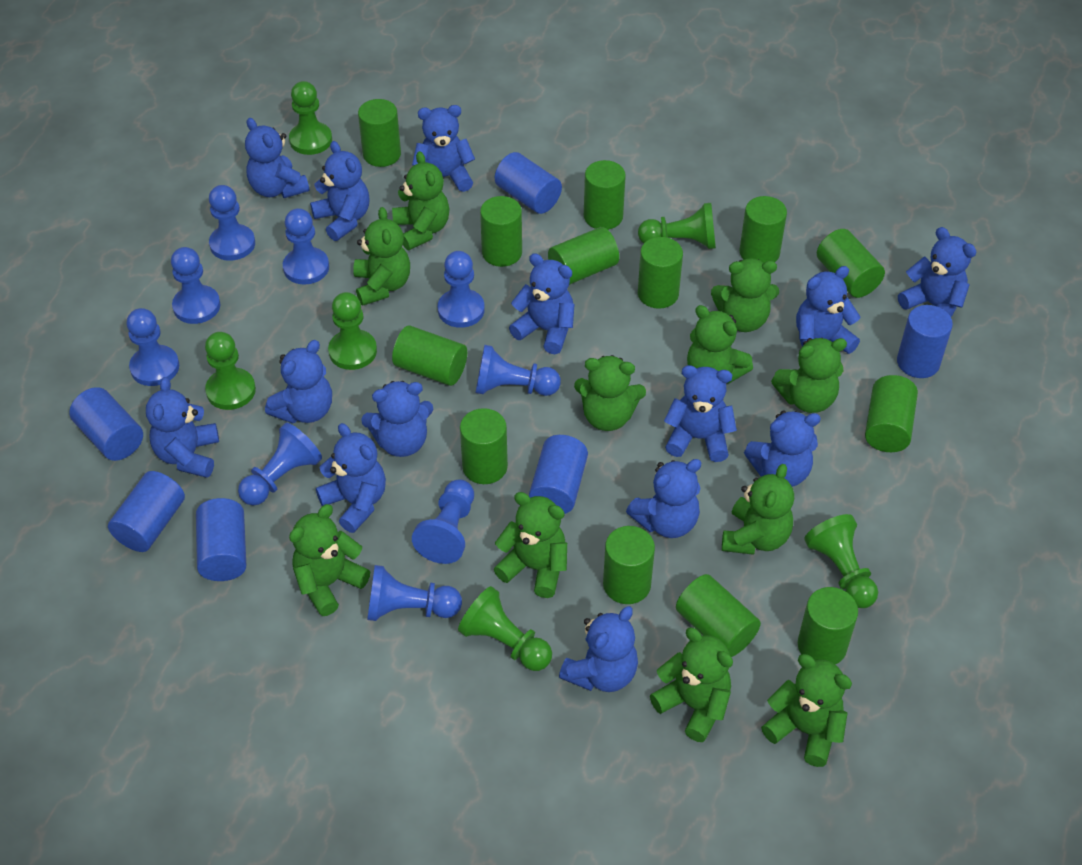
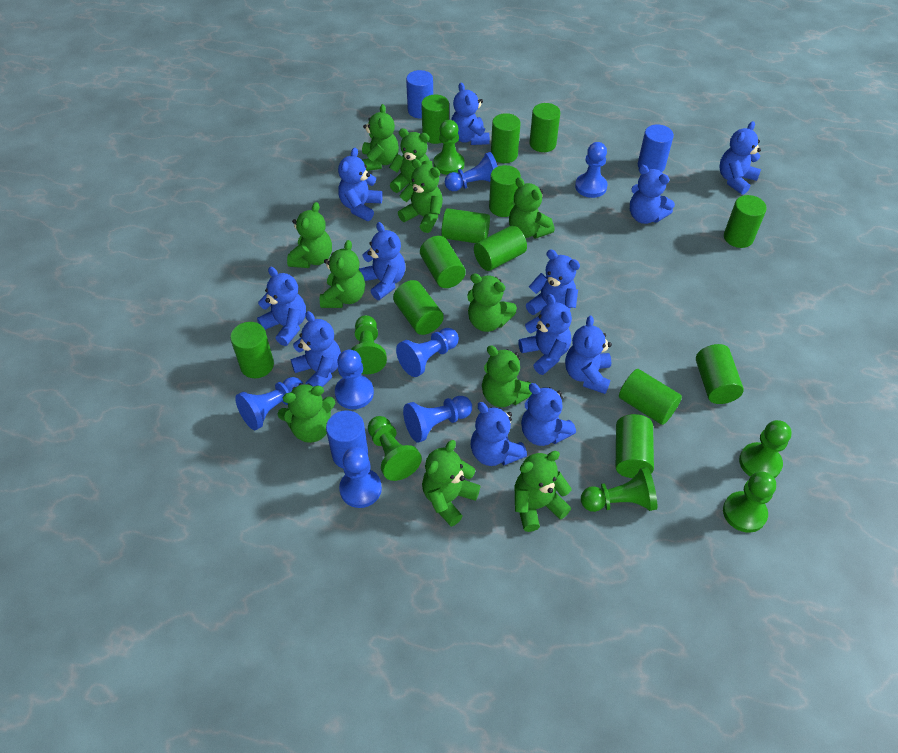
blue cylinder: [69,387,143,461] [108,471,185,552] [196,498,246,581] [495,152,562,214] [529,435,588,514] [897,305,953,378] = 6 -> [326,410,368,468] [406,70,433,118] [638,125,674,172] = 3
blue pawn: [126,308,179,386] [171,247,220,324] [209,185,255,261] [238,422,322,506] [283,208,329,285] [367,565,462,621] [412,479,474,564] [438,251,485,328] [476,345,561,396] = 9 -> [235,377,304,430] [335,350,374,409] [339,447,382,508] [396,328,459,377] [403,396,472,443] [444,152,498,191] [575,142,608,198] = 7
blue teddy bear: [146,377,219,478] [245,118,309,198] [265,340,332,424] [310,141,370,241] [316,423,386,533] [361,381,433,457] [412,105,475,192] [509,253,575,354] [559,606,638,692] [626,459,702,538] [664,365,737,462] [744,411,821,487] [796,266,861,354] [898,227,976,317] = 14 -> [257,267,306,346] [291,311,341,387] [338,148,383,221] [359,222,405,300] [451,82,490,145] [471,402,527,466] [518,294,572,375] [521,383,576,446] [526,249,580,315] [565,316,612,394] [630,165,675,224] [719,121,761,195] = 12

